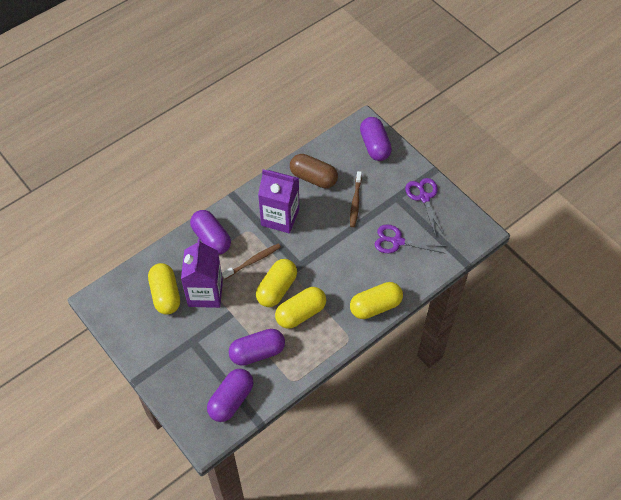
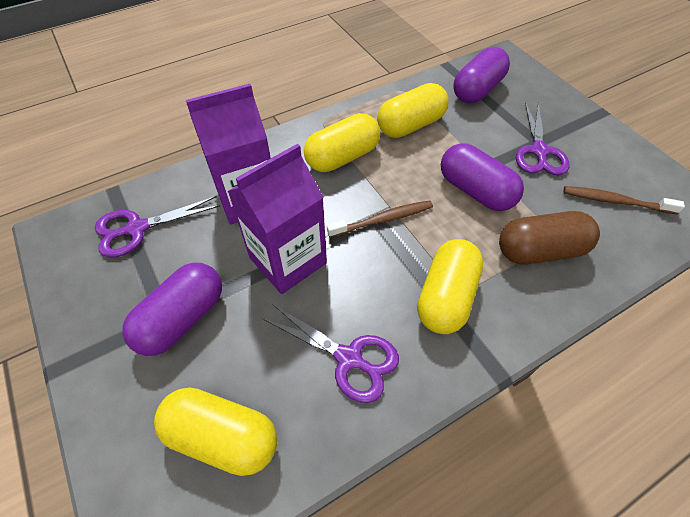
purple capsule: [190,210,231,255] [207,369,253,422] [229,329,285,366] [360,117,392,161] = 4 -> [122,263,222,356] [441,143,524,211] [453,47,510,103] = 3
purple scissors: [375,224,447,254] [405,178,444,236] = 2 -> [95,196,220,257] [262,304,399,403] [516,102,569,176] = 3

